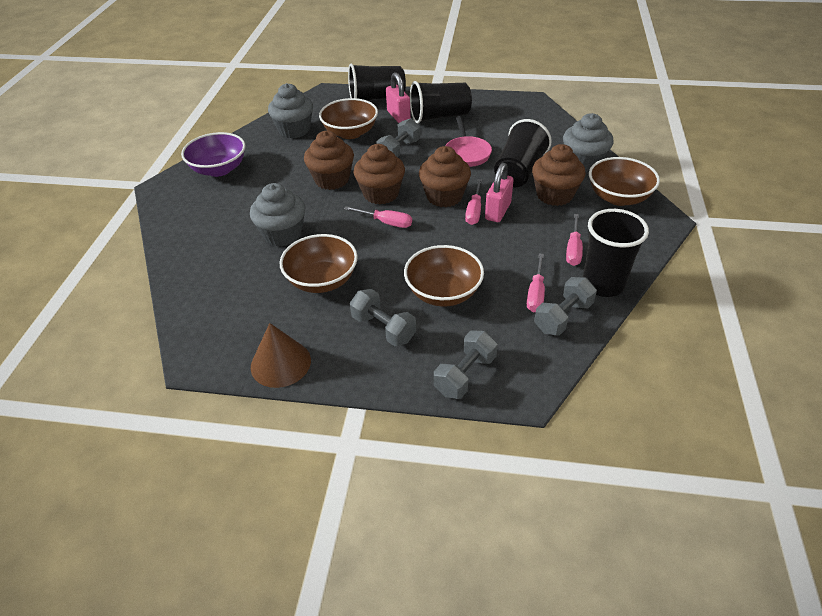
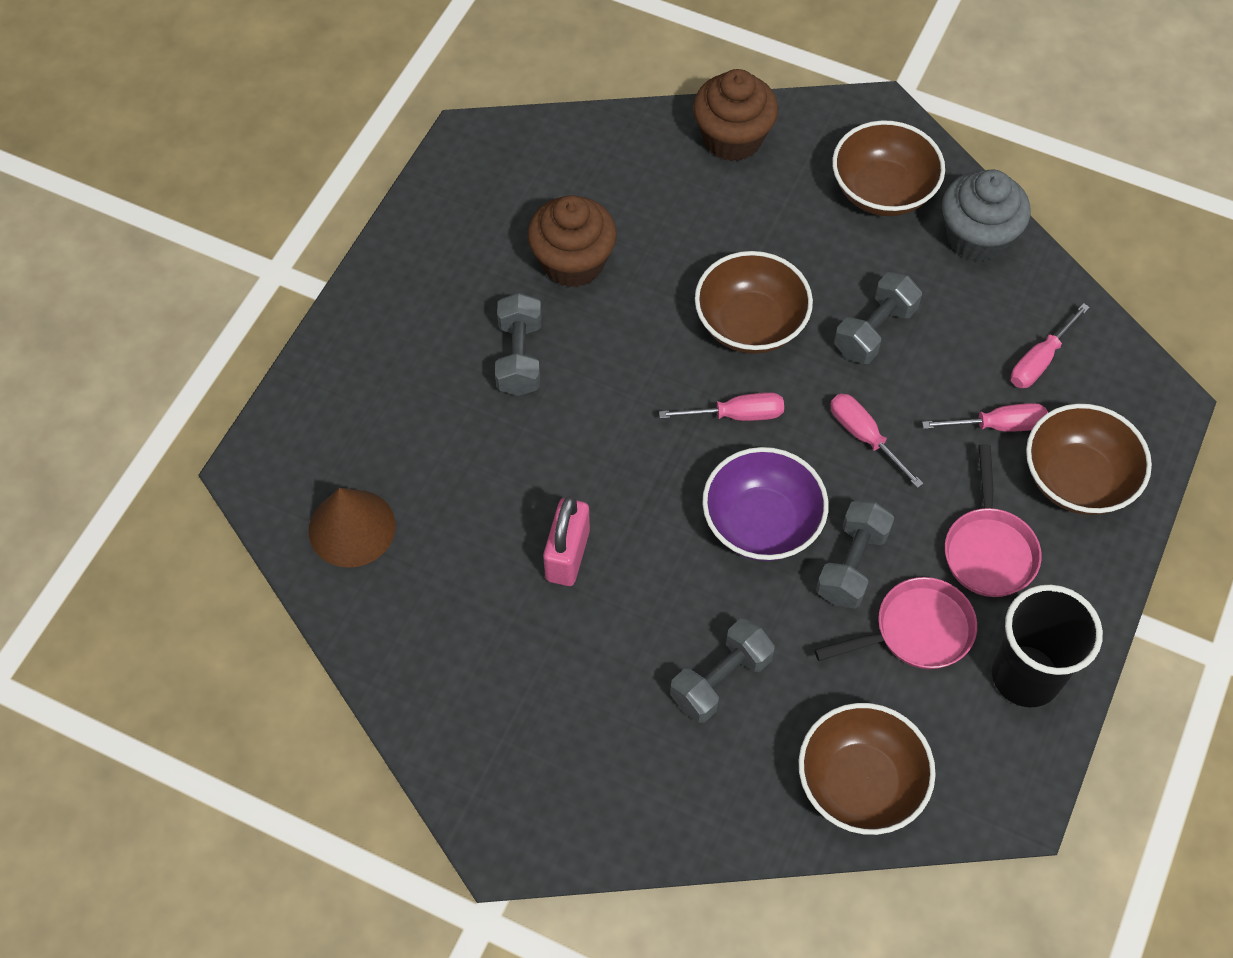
black cup: [348,63,406,101] [410,81,472,124] [494,119,552,187] [583,209,649,297] = 4 -> [992,585,1103,707] = 1
brown cupcake: [304,131,354,190] [353,144,405,204] [419,146,471,207] [532,144,586,206] = 4 -> [528,195,617,287] [693,69,778,161] = 2
grey cupcake: [250,183,305,247] [268,83,313,138] [563,113,614,172] = 3 -> [942,169,1030,262] = 1
pink padlock: [386,72,411,123] [485,163,514,222] = 2 -> [543,496,590,586] = 1
pink pan: [445,116,492,167] = 1 -> [814,577,977,669] [945,444,1042,597] = 2

